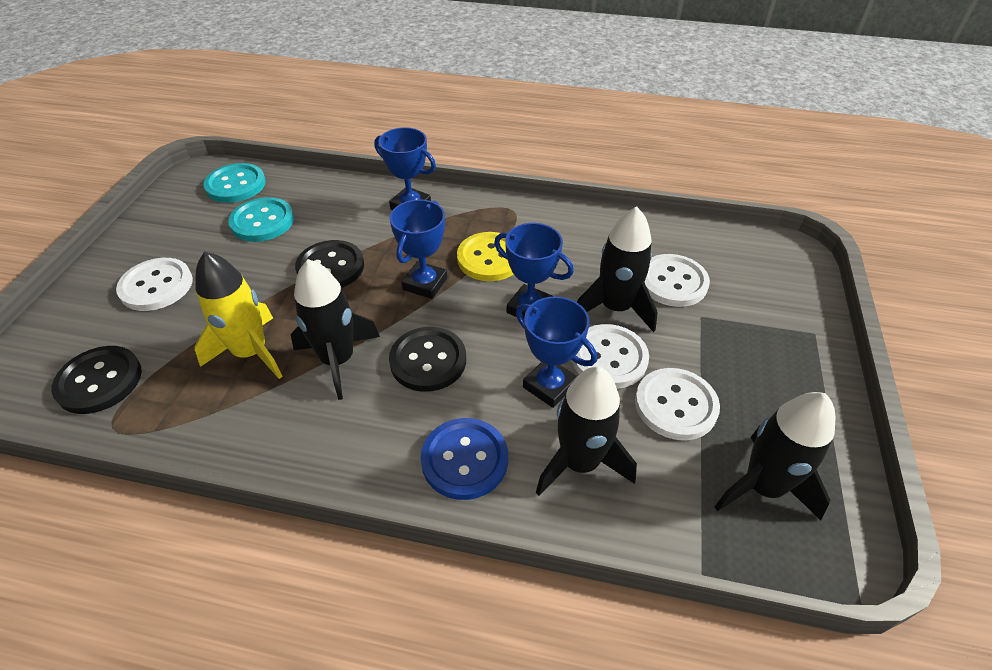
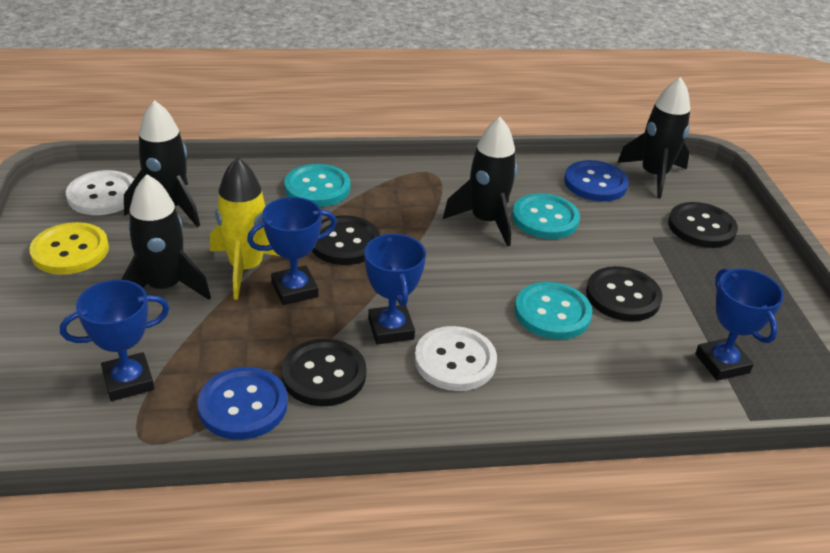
black button: [51,346,142,414] [295,240,364,288] [389,327,466,392] = 3 -> [281,339,366,406] [312,215,380,265] [586,266,662,321] [668,202,738,248] = 4
blue button: [421,418,508,500] = 1 -> [197,367,288,440] [564,160,629,201] = 2
turquoise button: [203,163,266,203] [228,197,294,242] = 2 -> [284,164,350,207] [512,193,580,239] [515,282,592,340] = 3
white button: [116,258,193,311] [572,324,649,389] [635,368,720,440] [644,254,710,307] = 4 -> [66,170,134,215] [415,326,497,391] = 2

